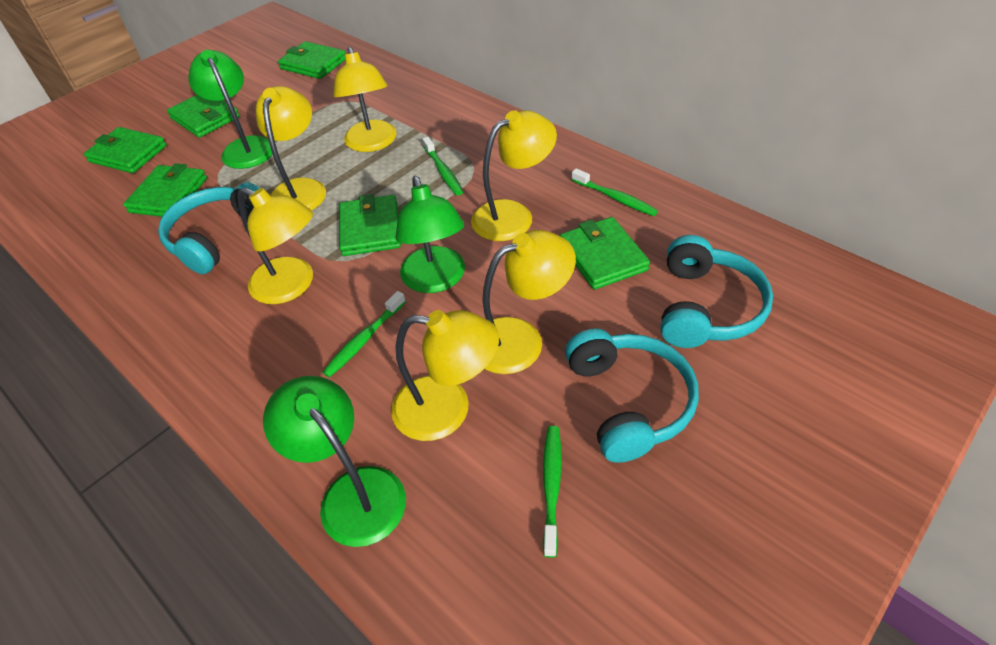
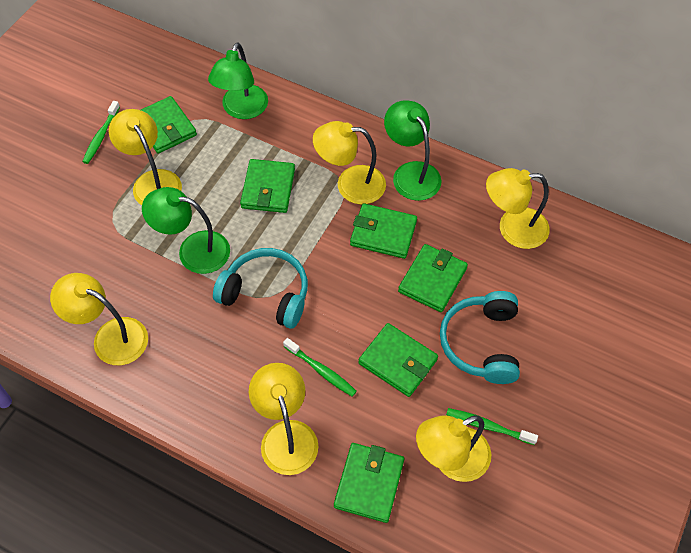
green toothbrush: [322,291,406,377] [422,137,463,195] [543,426,562,558] [572,168,658,216] = 4 -> [82,101,120,164] [283,338,357,397] [446,408,538,445] = 3
turquoise headphones: [158,183,260,274] [565,329,699,463] [661,235,773,348] = 3 -> [213,248,308,329] [440,291,520,384] = 2

